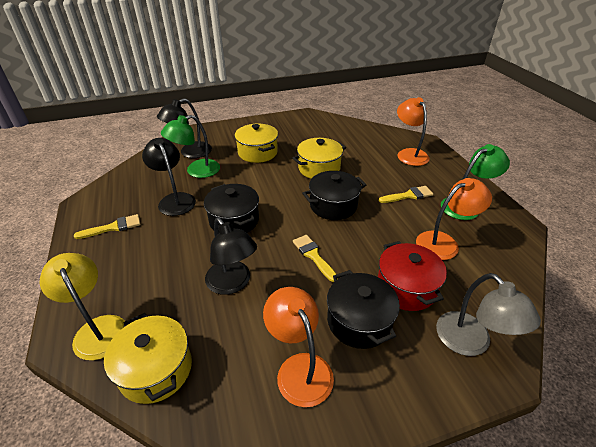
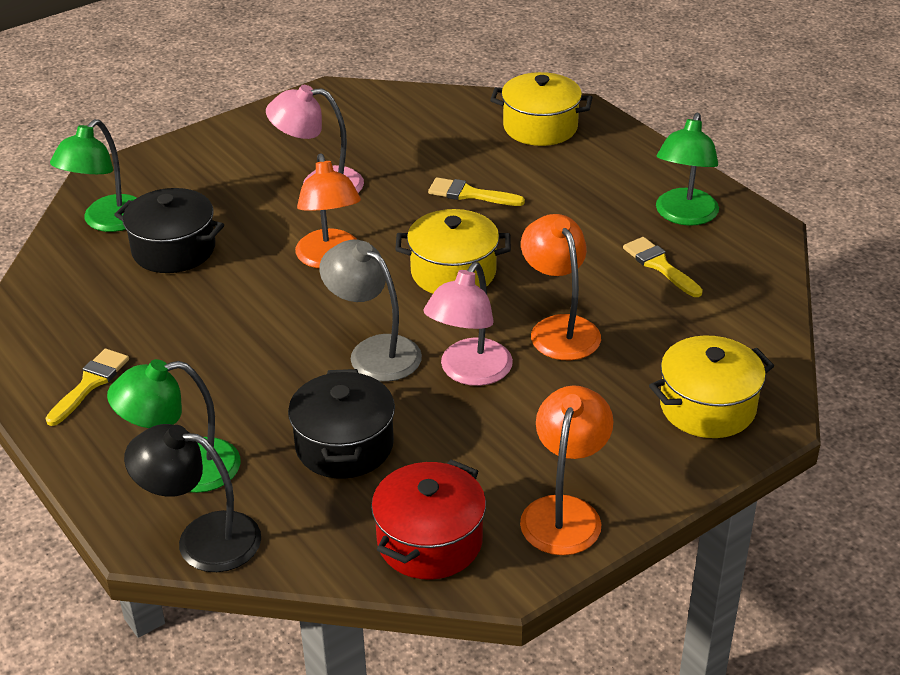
black lamp: [142,138,196,216] [157,98,212,158] [205,217,257,295] = 3 -> [124,424,261,572] = 1
black pot: [204,184,259,233] [302,171,366,220] [327,270,400,349] = 3 -> [114,188,224,273] [288,369,395,479] = 2
green lamp: [161,115,220,178] [441,144,510,220] = 2 -> [50,119,137,232] [107,359,240,493] [656,113,719,226] = 3
pink lamp: none = 0 -> [266,85,364,193] [423,262,513,386] = 2
yellow lamp: [40,253,125,360] = 1 -> none = 0

